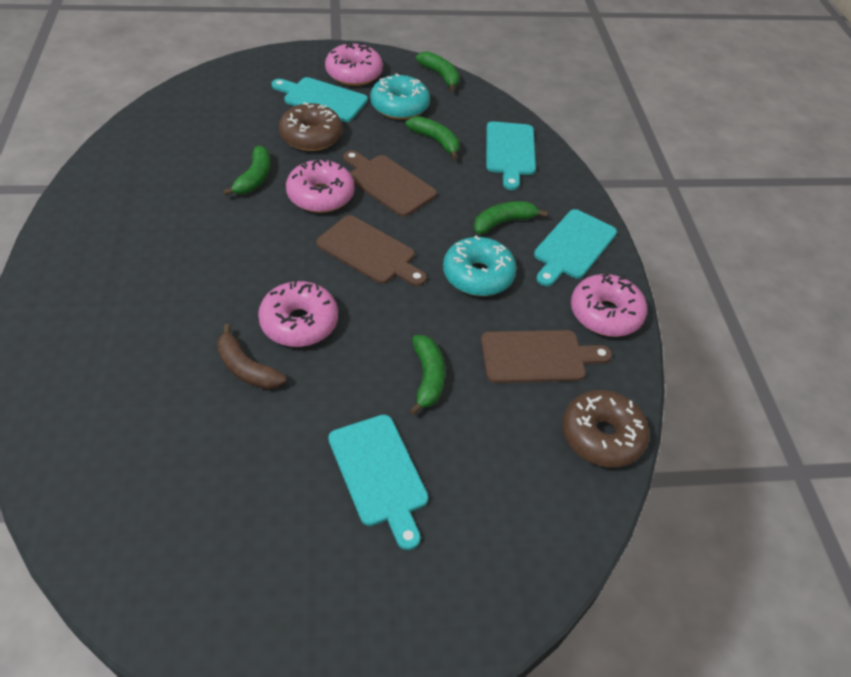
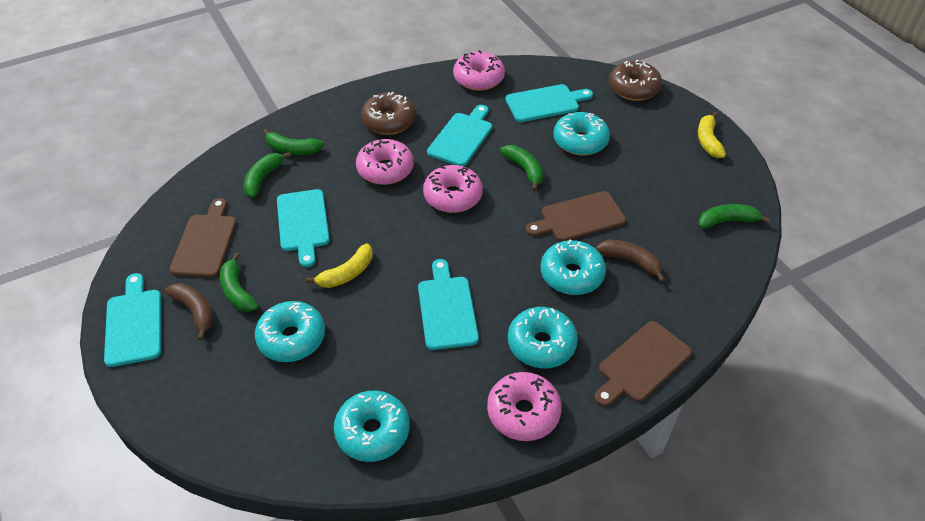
brown banana: [217,324,286,390] = 1 -> [165,283,214,340] [596,240,665,282] = 2
turquoise cutting board: [272,77,368,122] [328,415,428,550] [486,121,536,190] [534,209,617,286] = 4 -> [104,273,161,367] [277,189,330,267] [418,259,479,350] [427,105,492,166] [505,84,593,122] = 5
turquoise donut: [370,73,430,120] [443,236,517,296] = 2 -> [255,301,325,362] [334,391,410,462] [508,307,578,368] [541,240,606,295] [553,112,610,156] = 5
yellow banana: none = 0 -> [306,243,373,288] [698,112,726,158] = 2

